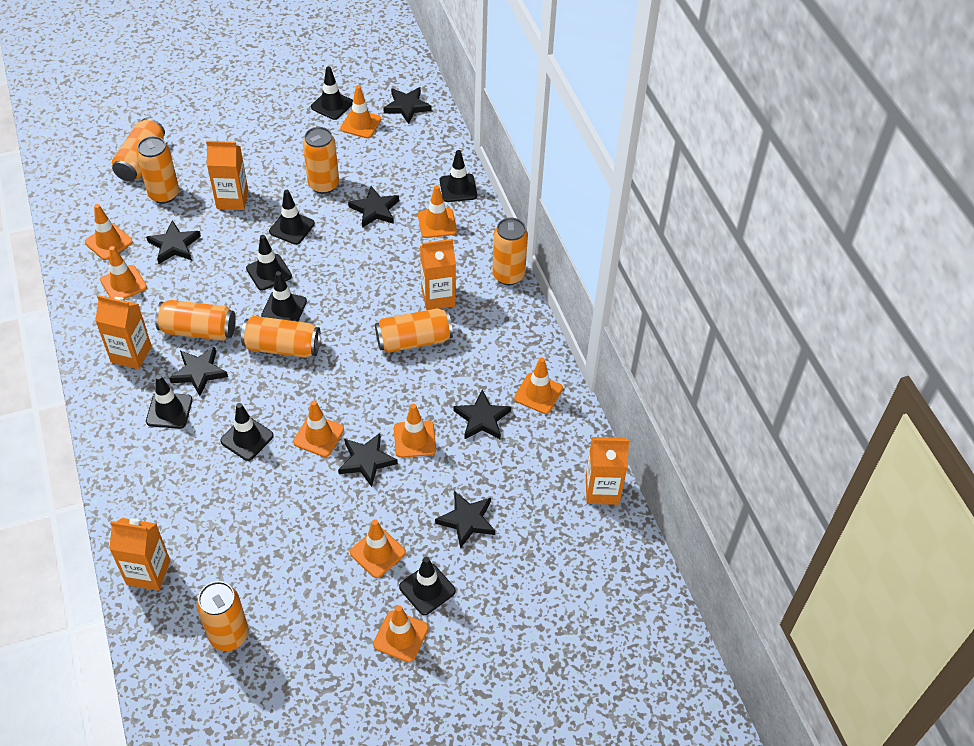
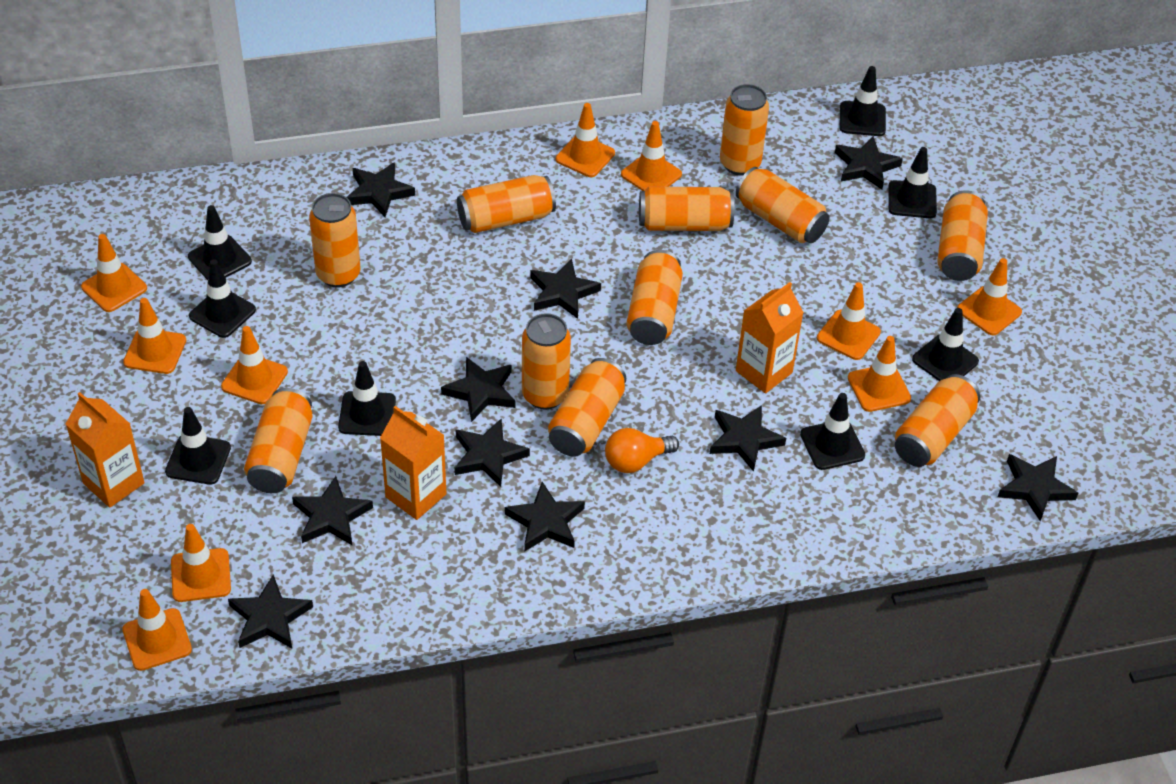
black star: [146,220,201,264] [169,347,228,396] [338,433,398,487] [348,186,399,228] [383,87,432,124] [435,491,495,549] [454,389,511,439] = 7 -> [228,575,313,648] [292,476,373,545] [347,162,415,217] [441,357,515,422] [454,418,530,487] [505,482,585,552] [531,259,601,319] [710,405,786,472] [835,136,903,190] [998,454,1078,521] = 10
orange can: [112,118,165,181] [137,136,179,204] [155,300,236,341] [197,581,249,651] [241,316,321,358] [303,127,339,194] [375,308,453,353] [492,218,528,285] = 8 -> [244,388,313,493] [309,193,360,288] [457,175,556,233] [522,313,571,410] [548,358,626,457] [626,250,683,345] [639,187,734,231] [720,84,769,175] [736,167,830,243] [895,374,980,467] [937,190,988,281] = 11
orange carton: [95,295,152,369] [109,518,170,591] [206,141,248,210] [420,239,456,310] [586,437,629,505] = 5 -> [66,392,145,508] [380,406,447,520] [736,282,804,393] = 3
orange light bulb: none = 0 -> [605,428,679,473] = 1
orange traffic cone: [85,204,133,260] [100,246,147,299] [293,400,344,457] [340,85,381,138] [350,519,406,578] [373,605,429,663] [394,404,436,458] [418,185,457,238] [514,357,563,414] = 9 -> [81,234,147,312] [122,589,192,671] [123,298,186,374] [171,524,231,602] [221,326,288,404] [556,103,615,177] [621,121,682,191] [817,282,881,360] [848,336,911,412] [957,258,1022,335] = 10

